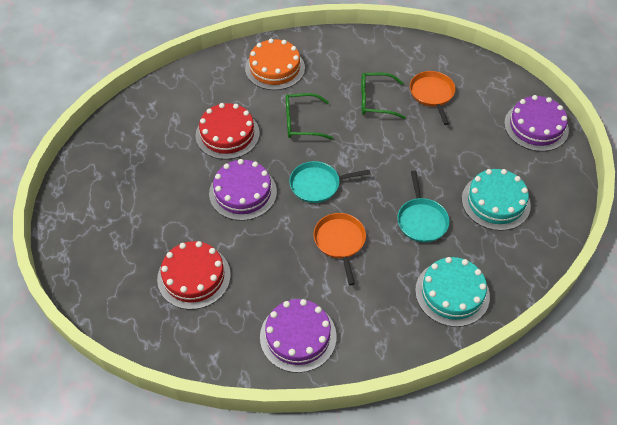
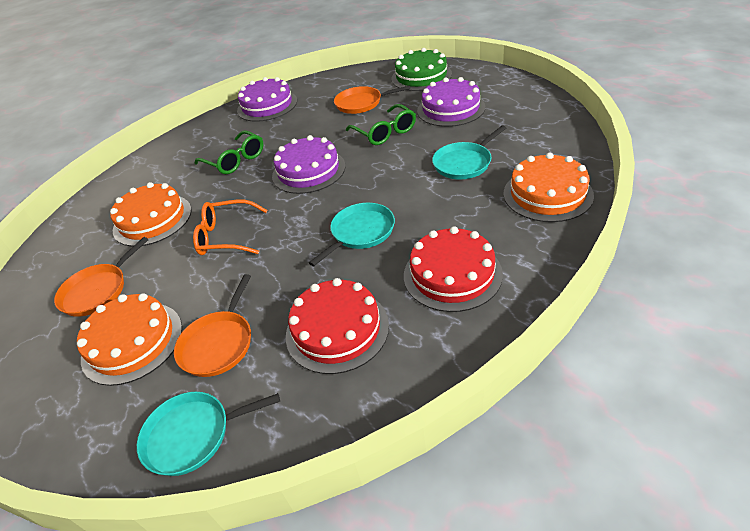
green cake: none = 0 -> [391,48,452,91] = 1
orange cake: [245,38,305,90] = 1 -> [77,293,182,386] [110,182,191,246] [503,153,594,222] = 3
orange glasses: none = 0 -> [193,200,268,255] = 1
orange pan: [313,213,366,285] [410,71,455,125] = 2 -> [54,237,148,317] [174,274,251,377] [334,86,410,114] = 3
turquoise cake: [415,257,490,327] [462,169,531,231] = 2 -> none = 0
turquoise pan: [289,161,370,203] [397,171,450,243] = 2 -> [137,392,280,476] [309,203,395,266] [432,126,506,179] = 3

